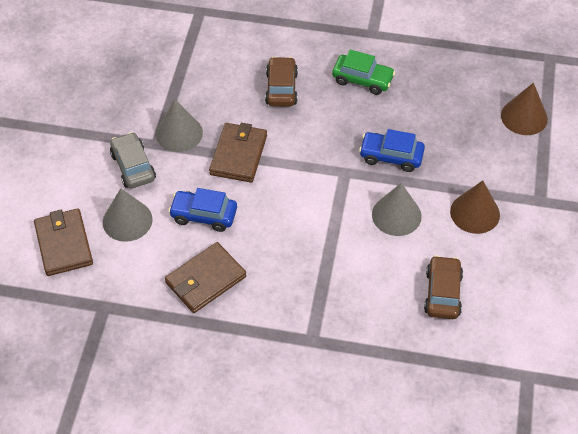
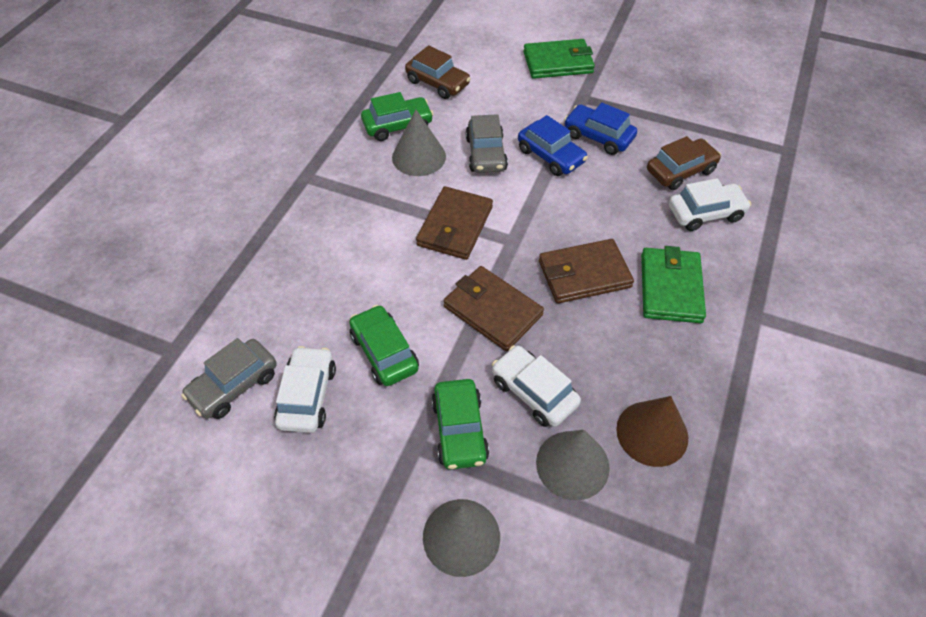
brown cone: [450,181,500,234] [501,83,548,135] = 2 -> [616,396,688,467] = 1
green car: [332,49,395,95] = 1 -> [349,305,419,386] [361,92,434,141] [431,379,489,470] = 3
green wallet: none = 0 -> [523,39,595,79] [641,246,706,323] = 2
grey car: [110,132,156,189] = 1 -> [181,338,277,419] [466,114,508,173] = 2
white car: none = 0 -> [274,346,336,433] [492,345,581,427] [669,178,751,231] = 3

